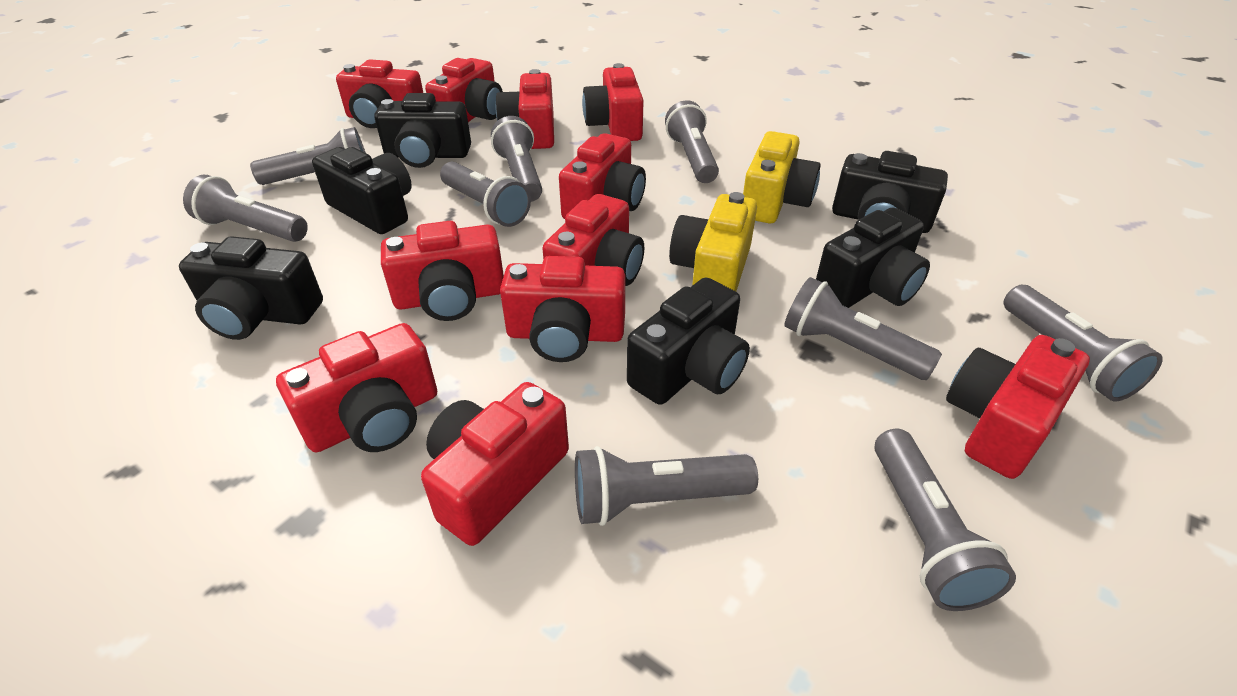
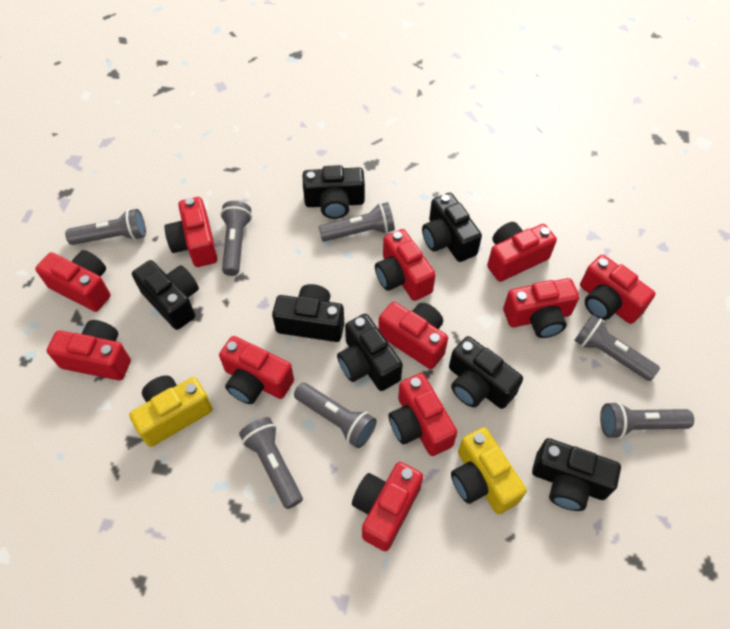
black camera: [179,236,323,340] [312,147,412,234] [374,93,471,168] [627,277,750,405] [816,208,930,308] [832,151,948,233] = 6 -> [132,260,199,330] [272,284,344,342] [303,165,365,219] [337,314,403,391] [422,193,482,262] [449,336,523,409] [532,438,621,511] = 7
grey flashlight: [183,175,308,242] [250,127,366,185] [440,162,531,227] [491,116,542,202] [575,446,758,526] [665,100,719,183] [784,277,942,380] [874,429,1016,611] [1003,285,1163,401] = 9 -> [65,209,146,245] [220,201,252,276] [239,417,303,509] [294,383,377,448] [319,202,395,241] [574,315,660,381] [600,401,694,439] = 7

